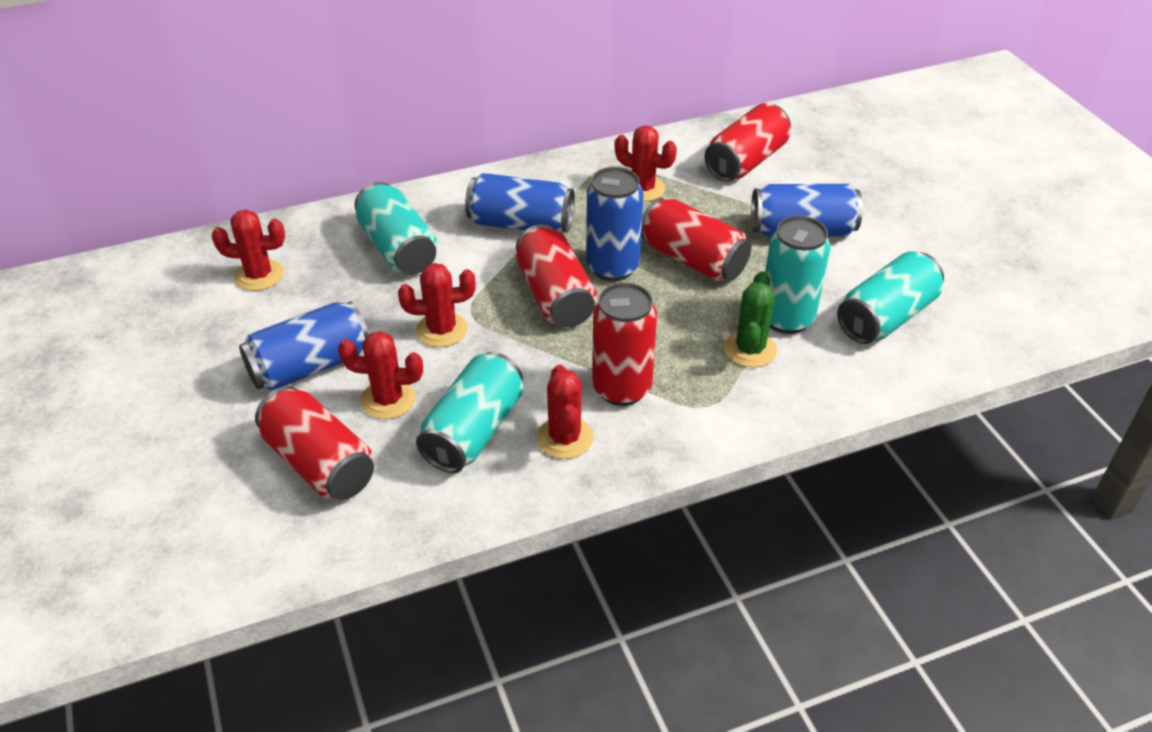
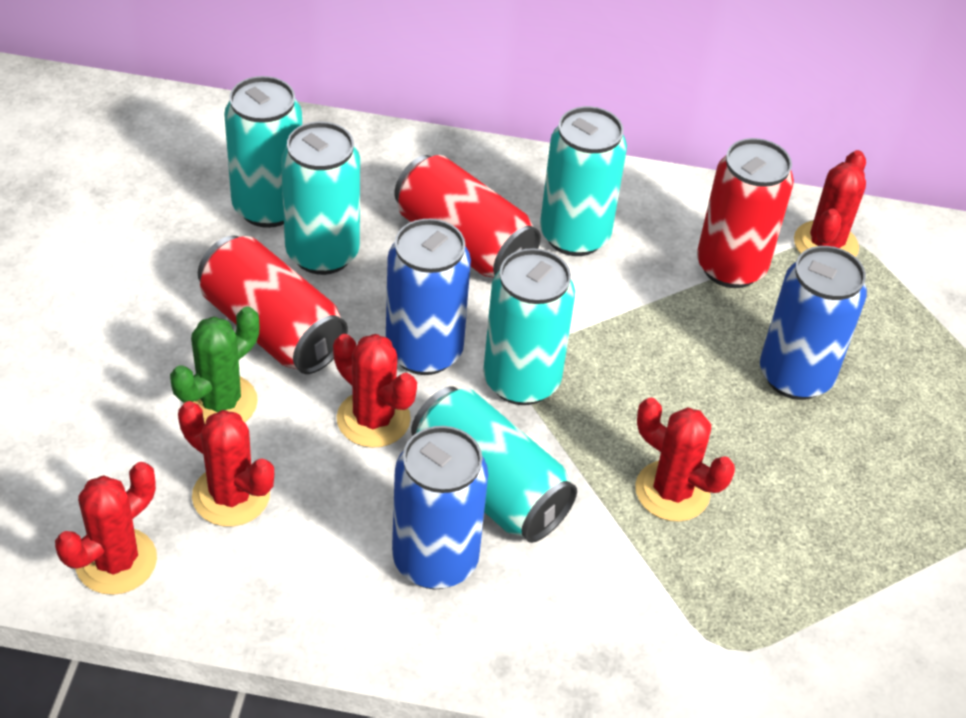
blue can: [239,301,369,391] [465,173,575,233] [586,167,644,281] [751,184,863,237] = 4 -> [386,219,471,375] [392,426,488,589] [760,246,867,400] = 3
red can: [255,386,374,500] [516,224,597,327] [592,283,657,406] [641,198,751,282] [704,103,791,181] = 5 -> [198,235,348,374] [394,155,541,278] [697,138,794,288] = 3
turquoise can: [355,182,437,275] [416,352,523,473] [765,216,830,334] [837,251,944,344] = 4 -> [224,76,302,228] [281,122,360,275] [411,386,577,543] [483,248,575,405] [540,106,627,256] = 5

